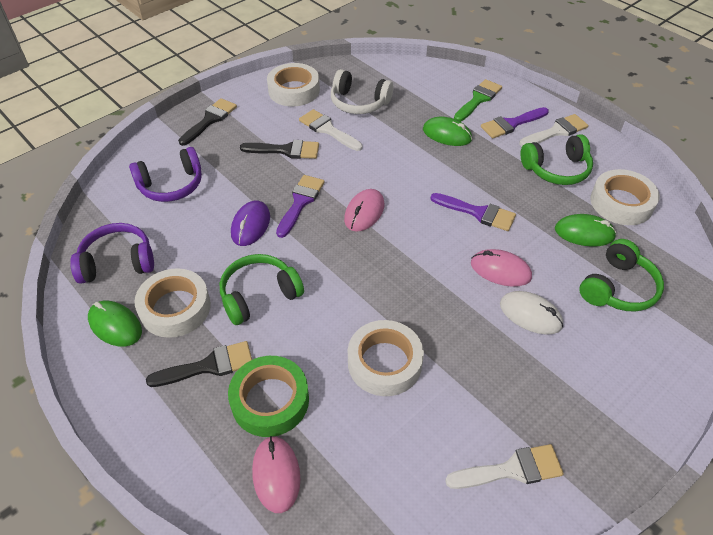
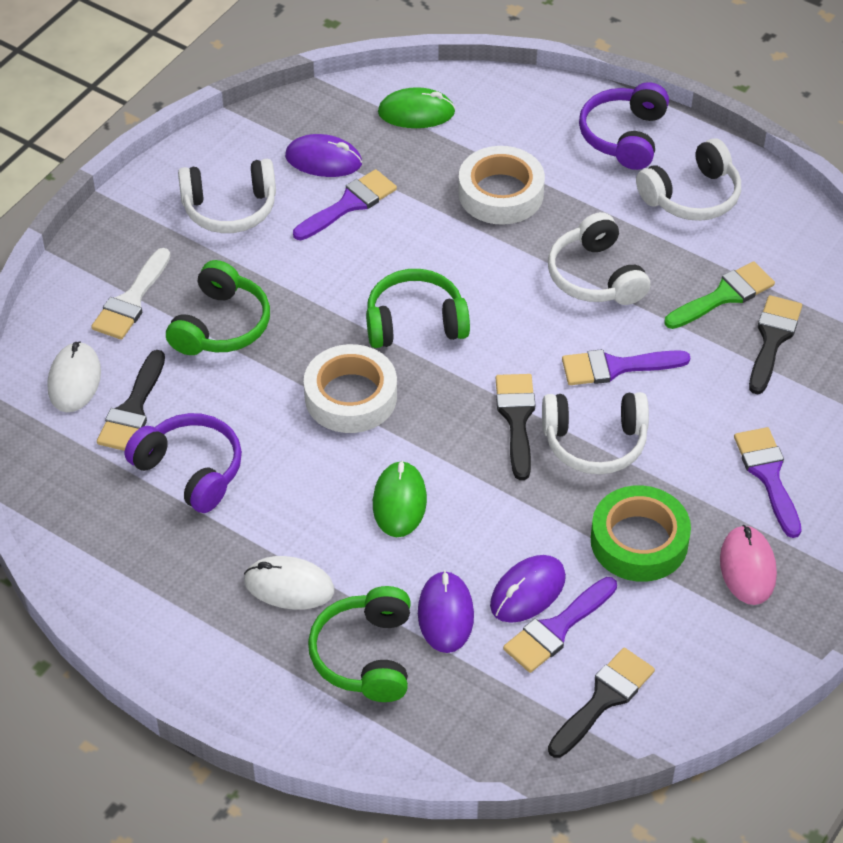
black brush: [146,341,252,387] [178,98,237,146] [240,140,319,159] = 3 -> [97,350,165,451] [496,374,535,480] [548,648,655,758] [749,295,802,395] = 4
green mouse: [88,301,142,346] [423,117,472,146] [555,214,617,247] = 3 -> [373,460,427,537] [378,87,456,128] = 2
pink mouse: [252,436,301,513] [344,189,384,232] [471,249,532,287] = 3 -> [720,525,777,605] = 1
purple brush: [276,175,325,238] [431,193,516,231] [481,107,549,138] = 3 -> [293,169,397,240] [503,577,617,673] [562,349,690,385] [734,427,802,538] = 4
purple mouse: [231,200,270,246] = 1 -> [285,134,362,177] [418,570,474,653] [490,555,566,623] = 3
white brush: [299,109,362,151] [445,444,564,489] [519,114,588,147] = 3 -> [91,248,171,340] = 1
white headphones: [331,69,393,114] = 1 -> [178,159,276,233] [542,392,649,474] [548,212,650,305] [636,138,741,221] = 4
white mouse: [500,291,563,335] = 1 -> [48,341,101,412] [244,556,334,610] = 2
white tape: [134,268,211,338] [267,63,320,106] [348,320,424,396] [590,169,660,225] = 4 -> [304,344,397,433] [458,146,545,225] = 2

